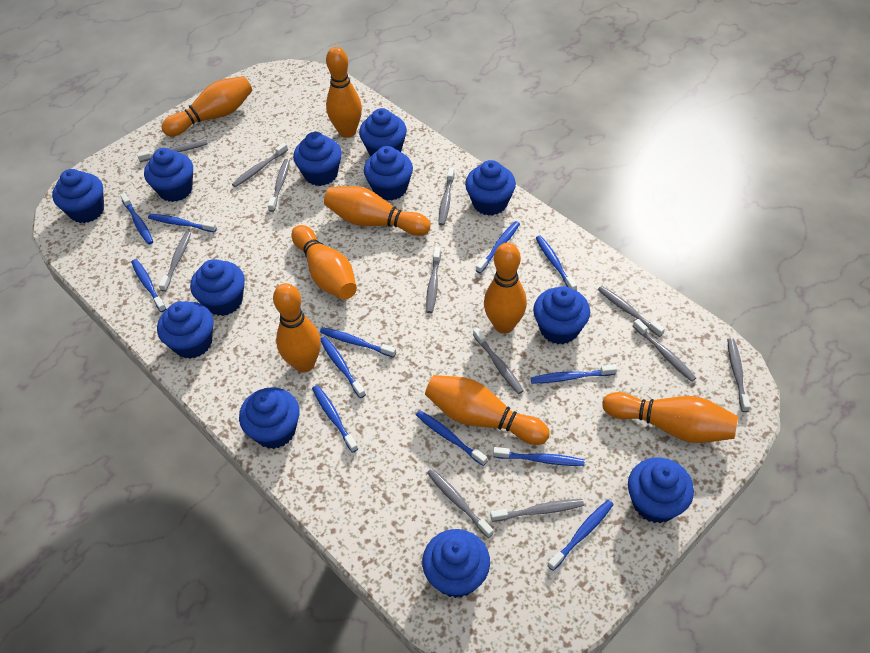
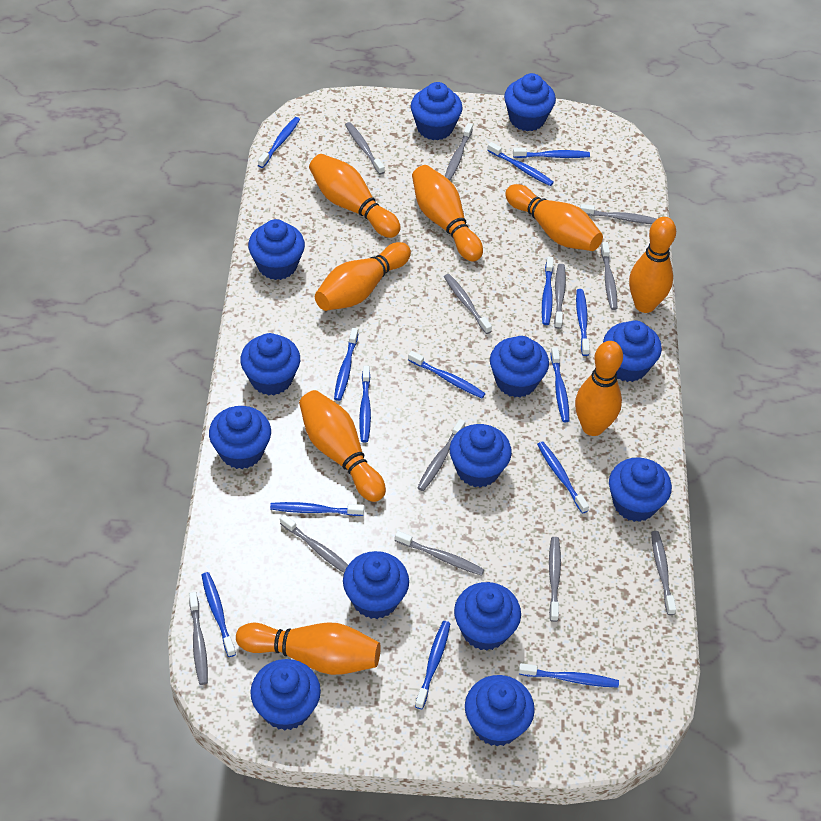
blue cupcake: [52,169,104,223] [144,148,193,202] [157,301,214,359] [190,259,245,316] [239,387,299,449] [293,132,342,186] [359,108,407,157] [364,146,413,201] [422,529,490,598] [465,160,516,216] [533,286,590,344] [628,457,694,523] = 12 -> [209,406,271,469] [240,333,300,396] [248,219,305,280] [250,659,321,731] [343,551,409,619] [411,82,463,140] [450,424,512,488] [454,582,521,651] [465,675,535,747] [490,336,549,397] [504,73,556,131] [603,320,662,382] [609,457,672,522] = 13
blue toothbrush: [120,193,153,245] [131,259,166,312] [148,214,217,233] [312,385,358,453] [320,327,396,357] [321,336,366,398] [416,410,487,466] [476,221,520,274] [493,447,585,466] [531,365,617,384] [536,235,577,290] [547,500,614,571] = 12 -> [202,572,236,657] [258,117,300,168] [270,502,364,516] [334,328,358,401] [359,366,371,442] [408,351,486,398] [415,621,451,709] [487,142,554,186] [513,148,590,158] [519,663,619,688] [537,441,589,514] [542,257,553,325] [551,347,569,422] [576,289,590,356] = 14

